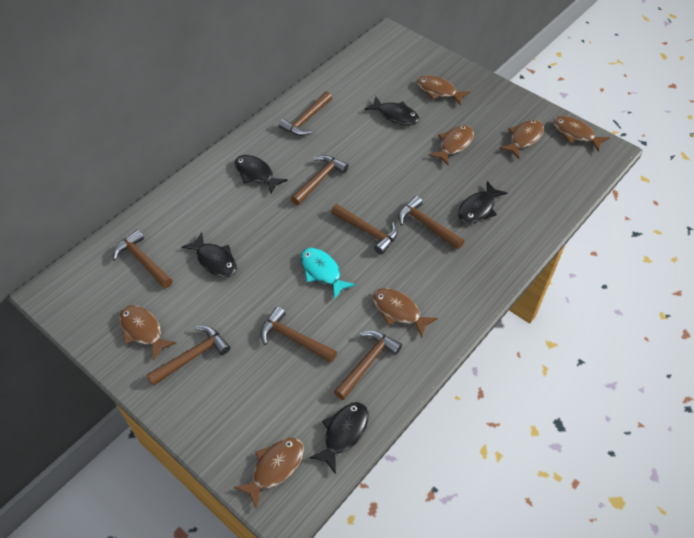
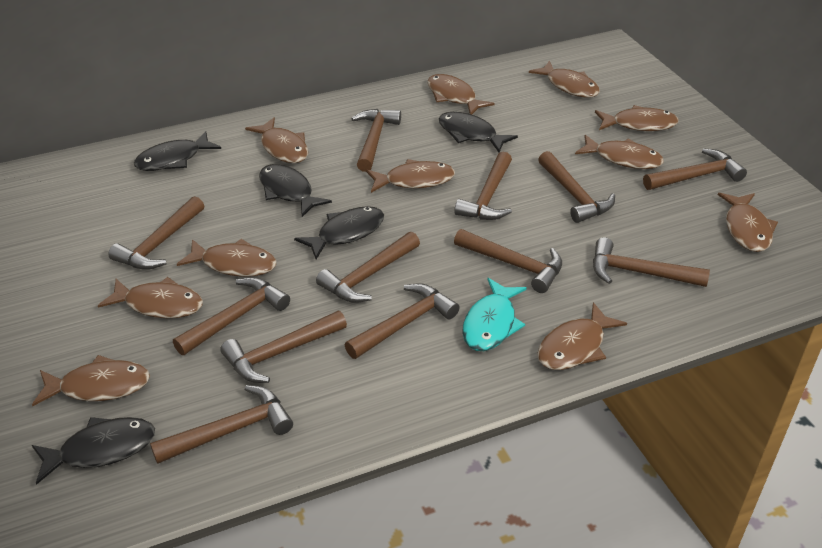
brown fish: [119,305,177,361] [233,438,304,509] [373,288,438,338] [417,75,470,105] [428,125,474,165] [499,120,544,159] [553,116,610,152] = 7 -> [32,355,150,406] [98,277,203,318] [177,239,277,277] [245,117,308,163] [366,159,455,193] [427,74,495,115] [529,60,600,98] [537,302,627,370] [575,135,664,169] [595,105,679,131] [718,193,778,252] = 11
brown hammer: [113,230,173,288] [147,326,231,386] [260,307,337,362] [279,92,332,136] [291,155,349,205] [331,204,398,255] [334,330,402,400] [398,196,464,249] = 8 -> [108,196,204,270] [150,385,293,464] [173,277,290,355] [220,311,347,383] [316,232,420,303] [345,283,460,359] [351,109,401,172] [454,152,512,220] [454,229,562,293] [538,151,615,223] [593,237,710,287] [643,148,747,190] = 12

